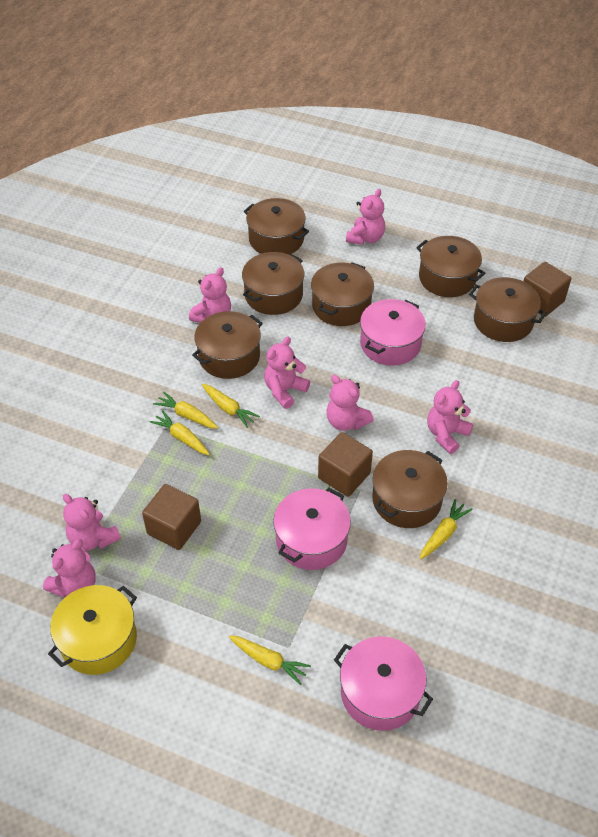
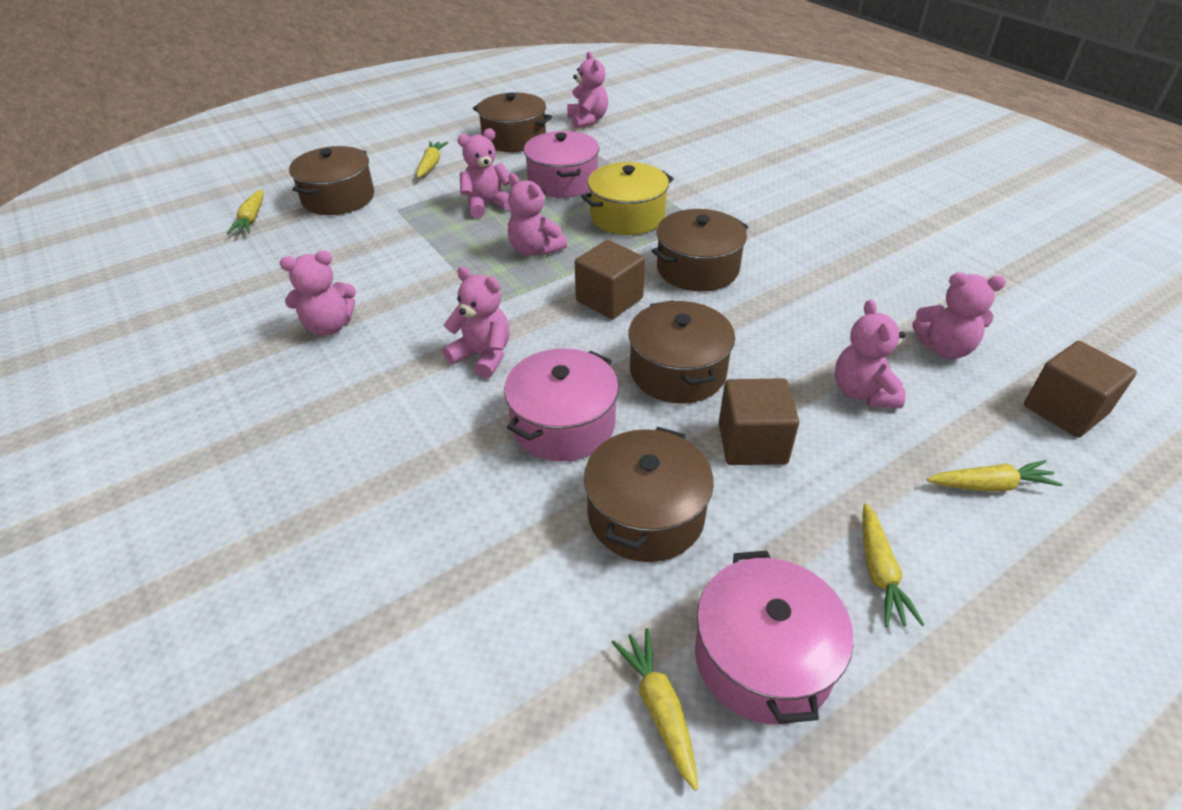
brown pot: [192,311,263,379] [242,252,304,315] [244,198,309,255] [311,262,374,326] [372,450,448,528] [416,236,485,297] [469,277,547,342] = 7 -> [289,146,374,215] [473,93,552,152] [584,427,714,562] [628,300,735,403] [652,209,748,292] = 5

